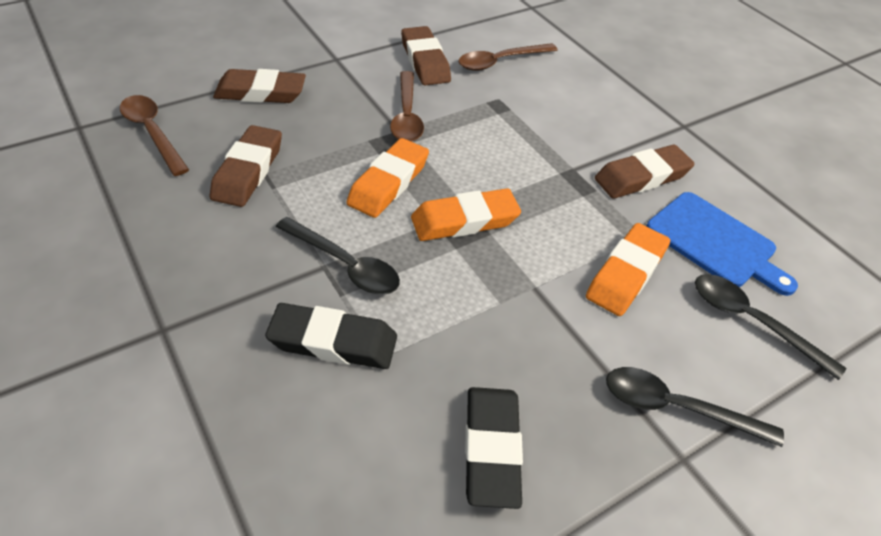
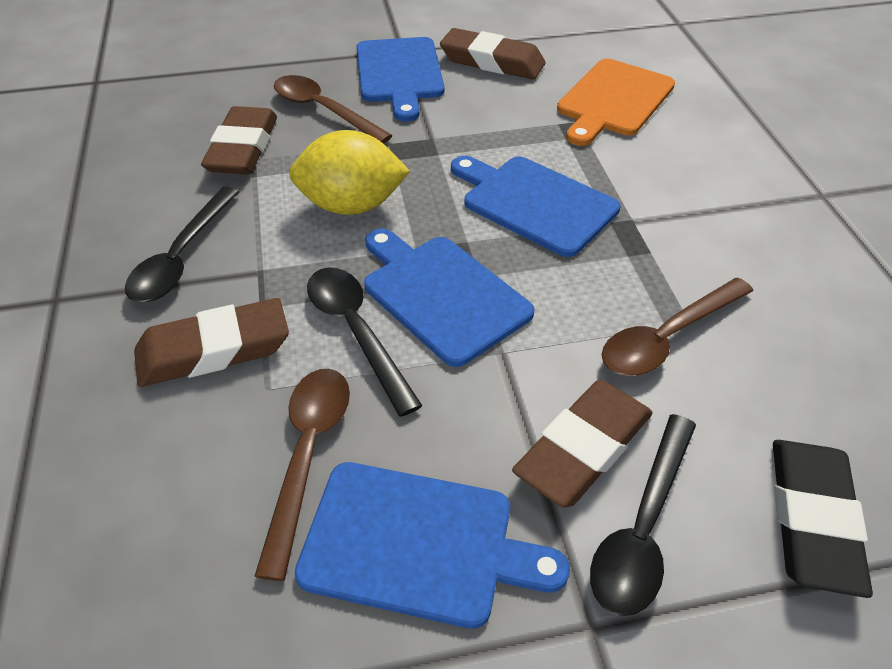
black eraser: [265,303,397,369] [465,387,523,509] = 2 -> [773,440,873,598] = 1
blue cutting board: [646,192,798,296] = 1 -> [294,462,570,629] [356,37,444,122] [364,229,535,367] [451,156,620,257] = 4
orange cutting board: none = 0 -> [557,59,675,146] = 1
orange eraser: [346,138,429,218] [411,188,521,241] [586,223,670,316] = 3 -> none = 0
yellow lemon: none = 0 -> [289,130,410,215] = 1

